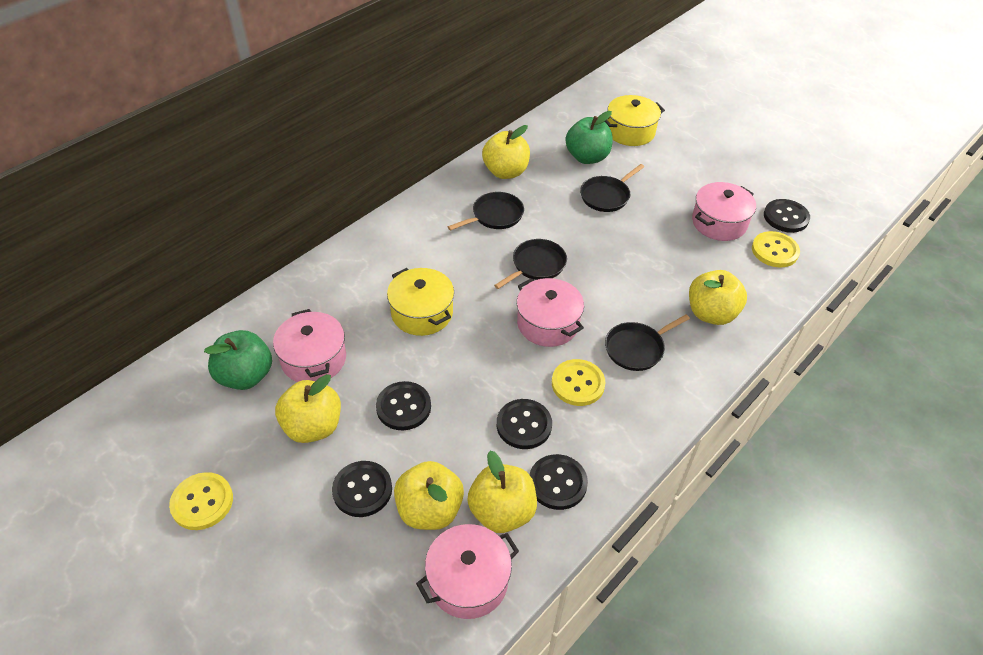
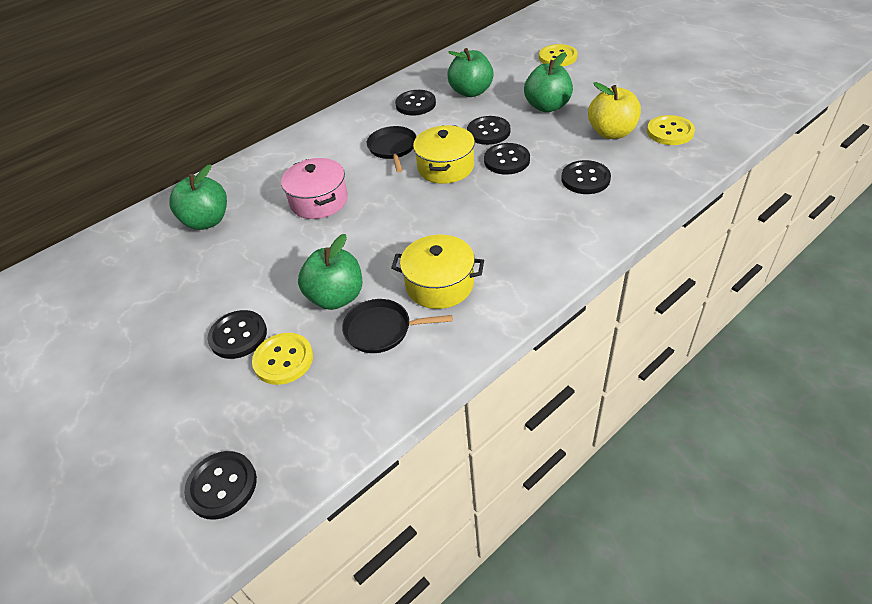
black button: [332,461,392,517] [376,381,431,430] [497,399,552,449] [530,454,588,510] [764,199,810,233] = 5 -> [184,451,257,520] [207,310,267,359] [395,90,436,116] [467,116,510,145] [484,143,530,175] [561,160,611,194] = 6
black pan: [448,192,524,231] [494,239,567,289] [580,164,644,212] [605,314,690,371] = 4 -> [342,299,453,353] [367,126,416,172] = 2
green apple: [204,330,272,390] [565,111,613,164] = 2 -> [169,164,227,230] [298,234,362,310] [447,48,494,97] [524,52,573,112] = 4
pink pot: [273,309,346,382] [416,524,519,619] [517,278,584,347] [692,182,756,241] = 4 -> [281,158,348,219] = 1
yellow apple: [275,374,341,443] [394,461,464,530] [467,451,537,533] [482,125,530,179] [689,270,747,325] = 5 -> [588,82,641,139] = 1

